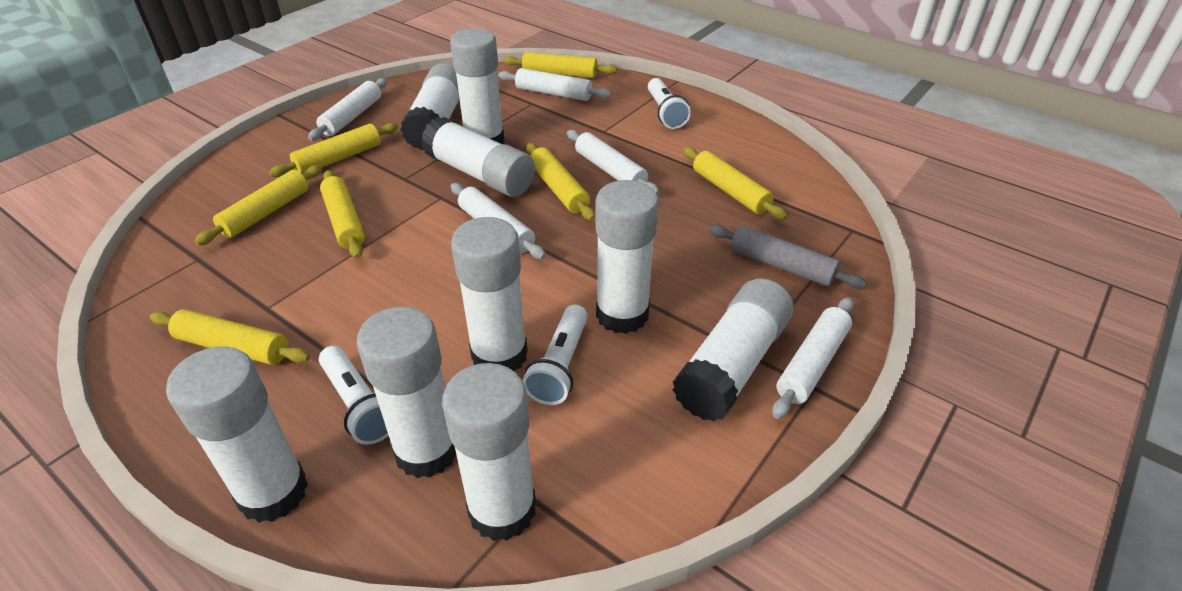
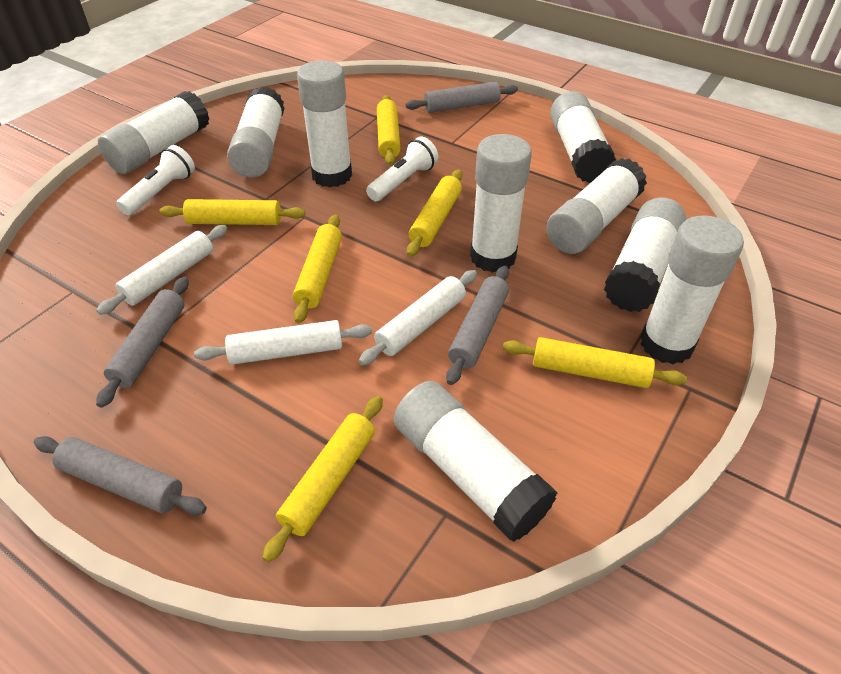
grey rolling pin: [709,225,867,289] = 1 -> [34,436,207,515] [96,277,189,408] [405,82,518,113] [446,265,509,385] = 4
white flashlight: [319,346,389,444] [523,305,588,405] [648,78,691,129] = 3 -> [116,145,195,216] [366,137,438,201] = 2
white rolling pin: [308,78,387,141] [451,183,546,259] [498,68,611,101] [567,130,659,195] [772,297,854,419] = 5 -> [96,225,228,315] [194,320,372,365] [359,270,477,366] = 3
yellow rolling pin: [150,309,310,365] [195,165,322,245] [269,123,398,177] [320,170,365,258] [503,52,617,78] [527,143,595,221] [683,147,787,220] = 7 -> [160,199,305,225] [262,396,383,562] [293,214,342,323] [377,95,401,165] [407,170,462,257] [503,337,687,388] = 6

